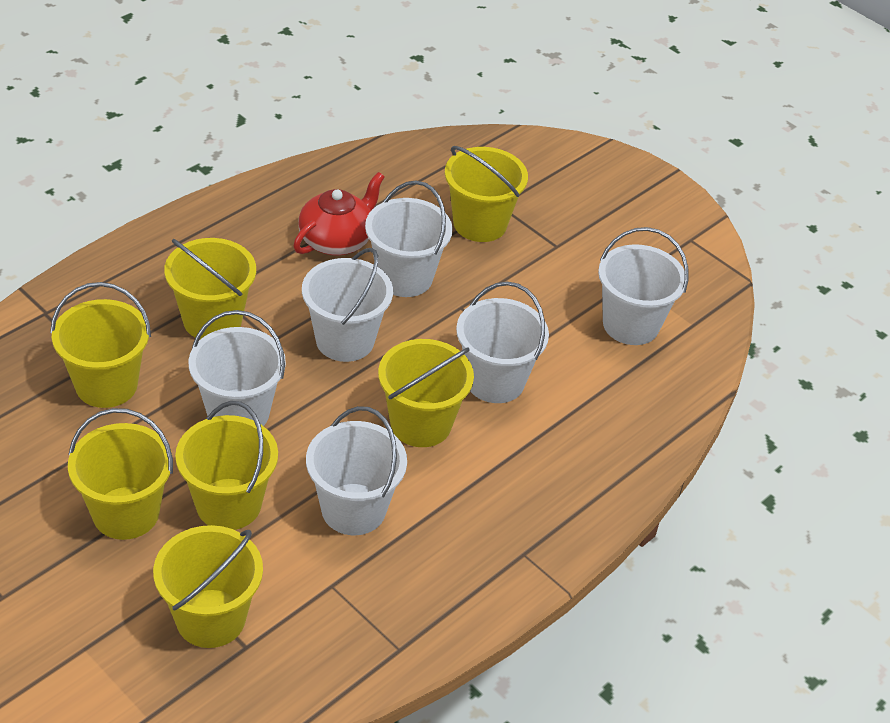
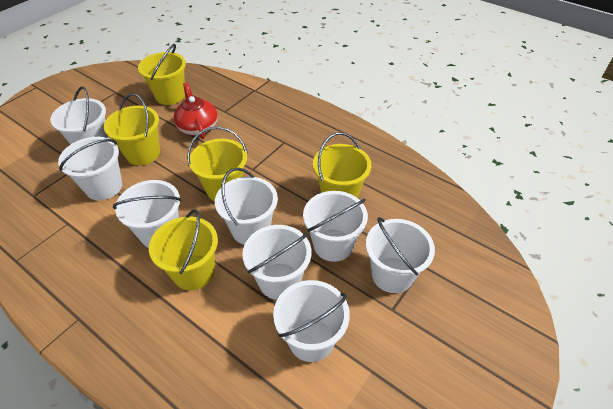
white bucket: [189,310,286,426] [302,248,393,362] [306,406,407,535] [365,181,453,297] [456,282,549,403] [598,227,689,345] = 6 -> [50,86,109,145] [58,137,122,200] [113,180,181,248] [215,168,278,245] [242,225,311,300] [273,280,350,362] [303,191,368,262] [366,217,435,293] = 8
yellow bucket: [50,282,151,408] [68,408,173,540] [153,525,263,648] [164,238,256,339] [175,401,278,530] [378,339,474,447] [445,146,528,242] = 7 -> [104,93,160,166] [138,44,186,105] [149,209,218,290] [187,127,248,201] [313,132,371,198] = 5

